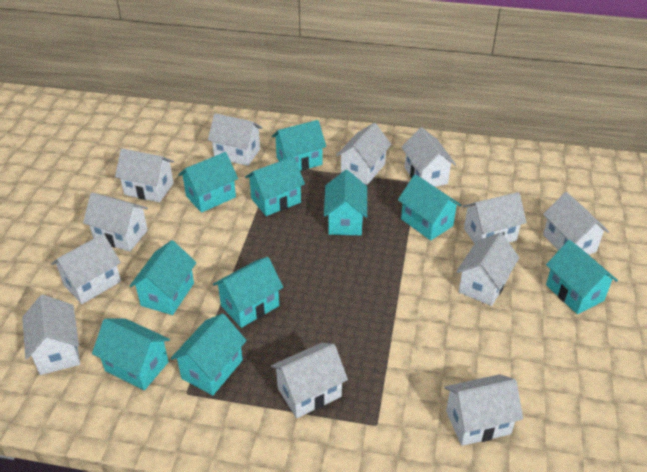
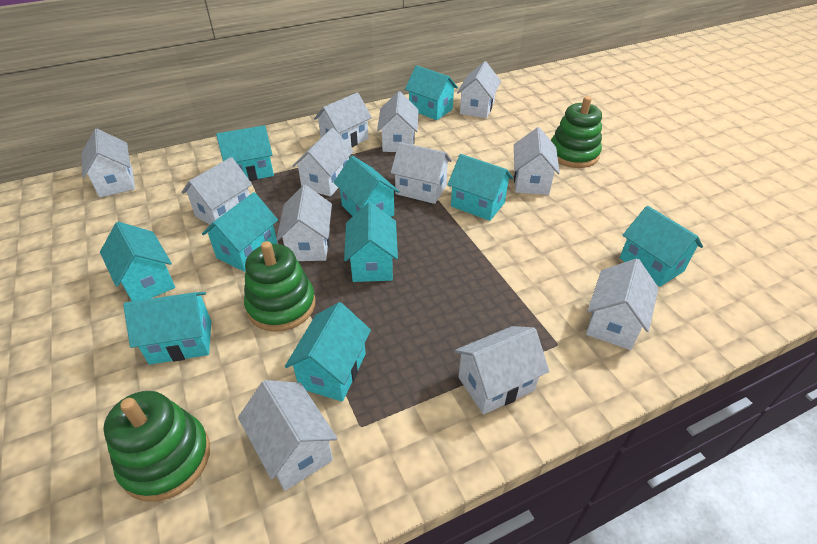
green stacking toy: none = 0 -> [103,391,210,502] [244,241,316,332] [551,96,602,168] = 3

